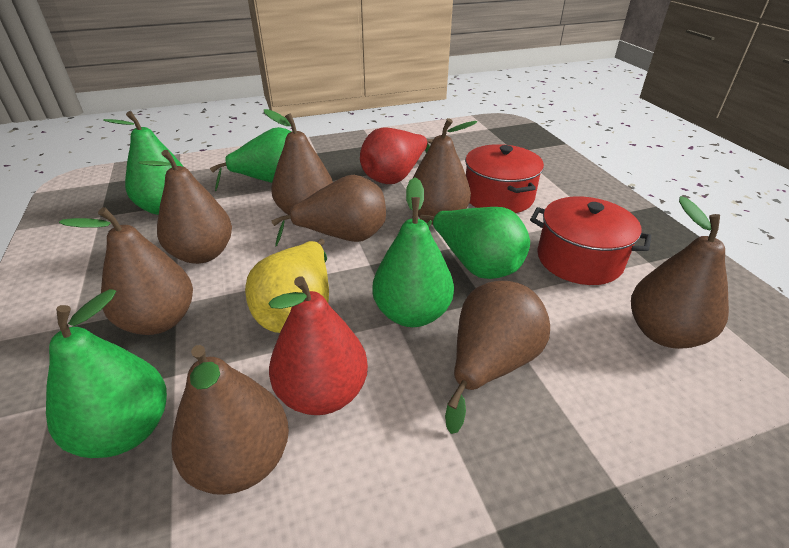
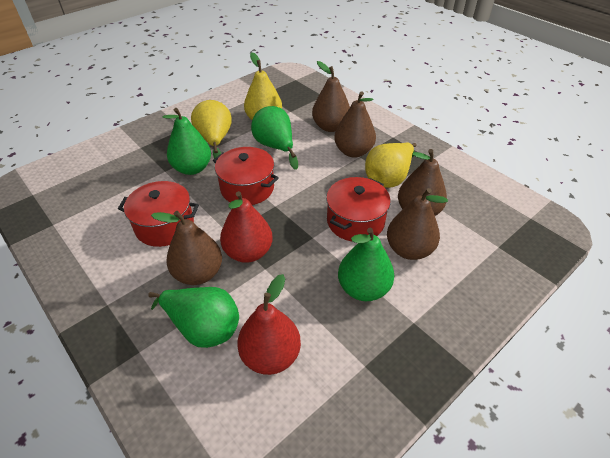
brown pear: [59,207,193,335] [139,150,232,264] [171,345,289,495] [264,109,333,215] [272,175,386,246] [413,118,477,225] [445,281,550,434] [631,196,729,349] = 8 -> [151,211,222,285] [312,61,350,132] [334,91,376,158] [387,188,448,260] [398,149,447,216] = 5
green pear: [46,289,167,458] [103,111,184,215] [210,127,292,191] [372,177,454,327] [420,207,530,279] = 5 -> [148,287,239,348] [162,108,211,175] [251,106,298,170] [338,228,394,301] = 4
red pot: [465,144,544,213] [530,196,651,285] = 2 -> [118,181,199,247] [213,147,279,205] [326,177,391,241] = 3
yellow pear: [245,239,329,333] = 1 -> [191,100,232,159] [244,52,282,120] [365,142,417,188] = 3

